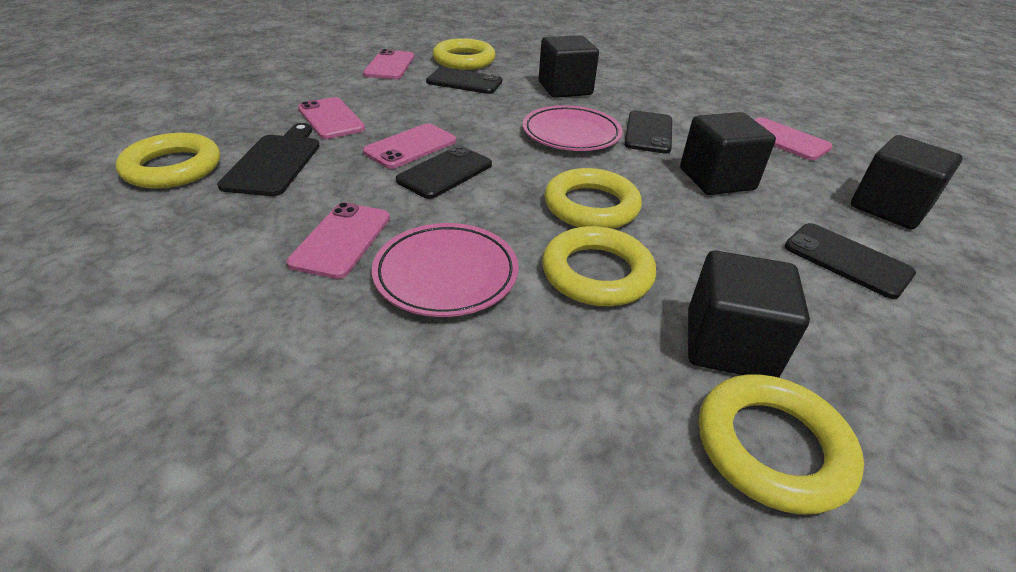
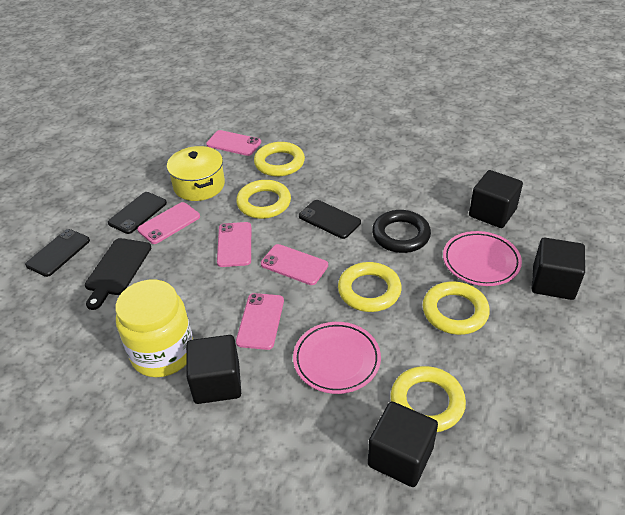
black phone: [396,145,492,199] [426,67,502,94] [624,110,672,153] [785,223,916,299] = 4 -> [25,229,90,277] [108,192,167,234] [299,200,361,239] = 3
black ring: none = 0 -> [372,210,431,253] = 1
yellow jar: none = 0 -> [115,280,193,377] = 1
yellow pot: none = 0 -> [167,146,225,201] = 1

